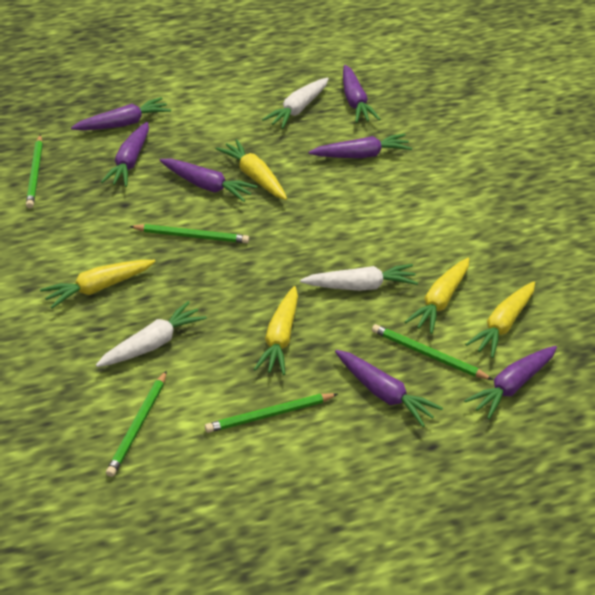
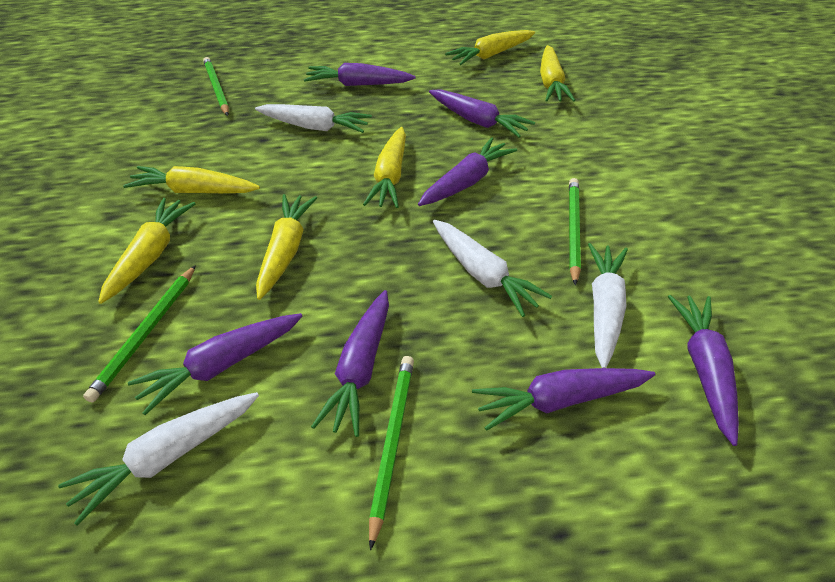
green pencil: [26,135,43,208] [106,371,167,477] [129,224,249,243] [205,393,338,433] [372,324,493,380] = 5 -> [83,265,196,403] [203,57,229,116] [369,356,414,550] [569,178,581,286] = 4
white carrot: [96,301,207,367] [262,78,329,129] [300,264,418,291] = 3 -> [58,392,259,526] [255,104,372,133] [433,220,552,317] [588,243,628,368] = 4
yellow carrot: [40,260,156,308] [216,139,287,200] [254,286,298,375] [405,258,469,334] [465,282,535,358] = 5 -> [98,198,196,304] [123,166,260,193] [256,194,317,300] [363,127,406,208] [445,30,535,65] [540,45,575,102] = 6

